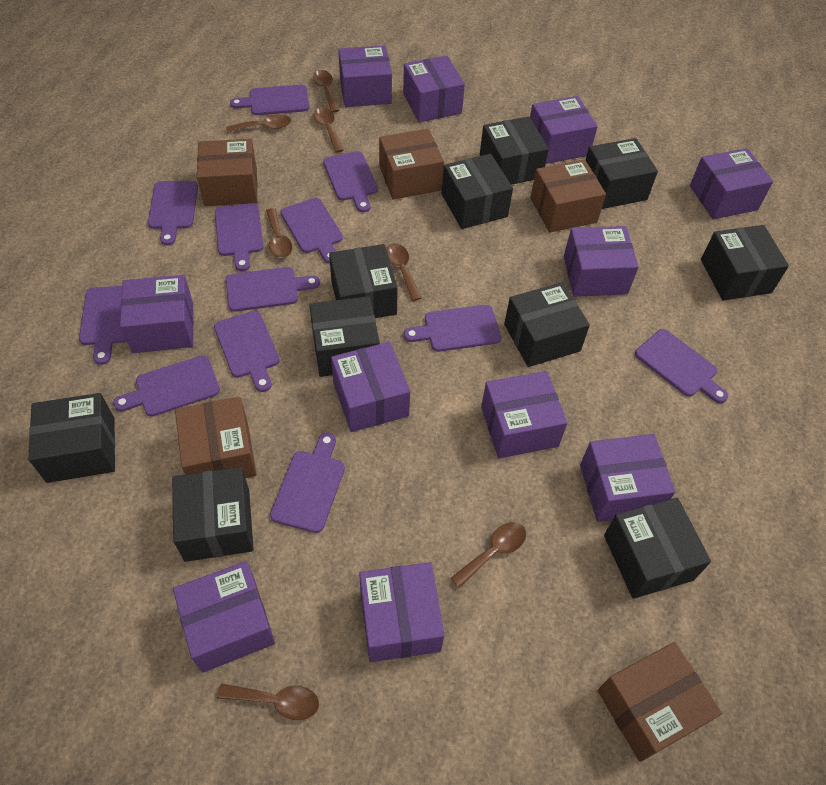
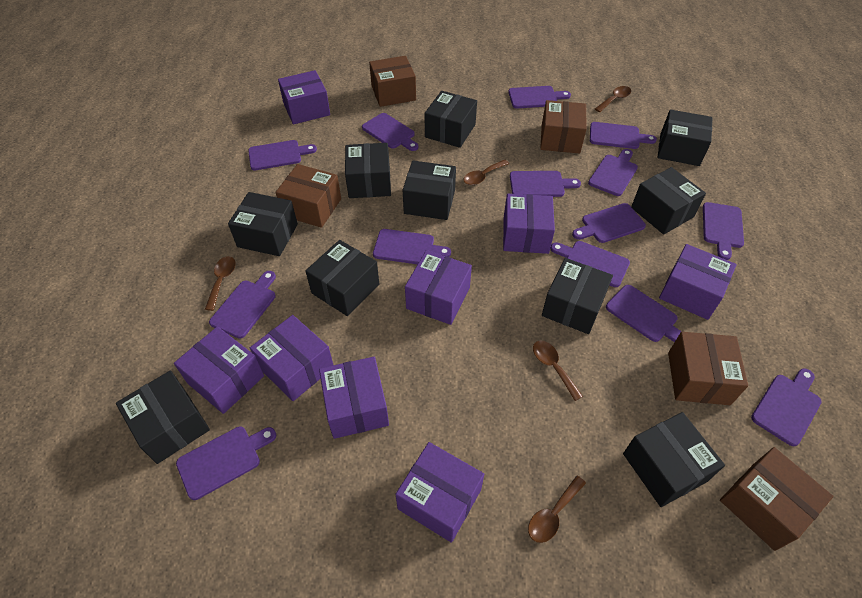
brown spoon: [217,684,319,720] [226,114,291,133] [266,208,292,258] [313,70,340,113] [313,107,344,153] [386,243,422,301] [451,522,526,588] = 7 -> [205,256,236,311] [463,160,509,185] [528,476,586,543] [533,341,583,401] [595,86,631,112] = 5
purple box: [120,275,194,353] [173,561,275,673] [331,342,410,432] [338,45,392,107] [359,562,445,662] [403,55,465,122] [481,371,568,458] [530,96,598,164] [564,226,639,297] [580,434,675,522] [690,148,773,219] = 11 -> [174,326,264,414] [250,315,333,401] [278,70,330,124] [319,357,389,439] [395,442,484,543] [405,250,472,325] [503,194,555,254] [659,244,737,320] = 8
purple cutting board: [79,286,126,365] [113,355,220,417] [148,181,198,245] [214,310,280,392] [215,203,264,271] [226,267,320,312] [230,85,309,115] [270,432,345,533] [281,198,343,264] [323,151,378,213] [404,305,501,352] [635,329,728,403] = 12 -> [176,427,276,500] [209,271,276,339] [248,140,317,170] [362,113,418,151] [373,229,451,264] [508,86,571,109] [510,171,581,197] [550,241,630,287] [572,203,646,243] [588,149,638,196] [590,122,657,149] [606,285,682,342] [703,202,744,260] [751,368,822,446] = 14

